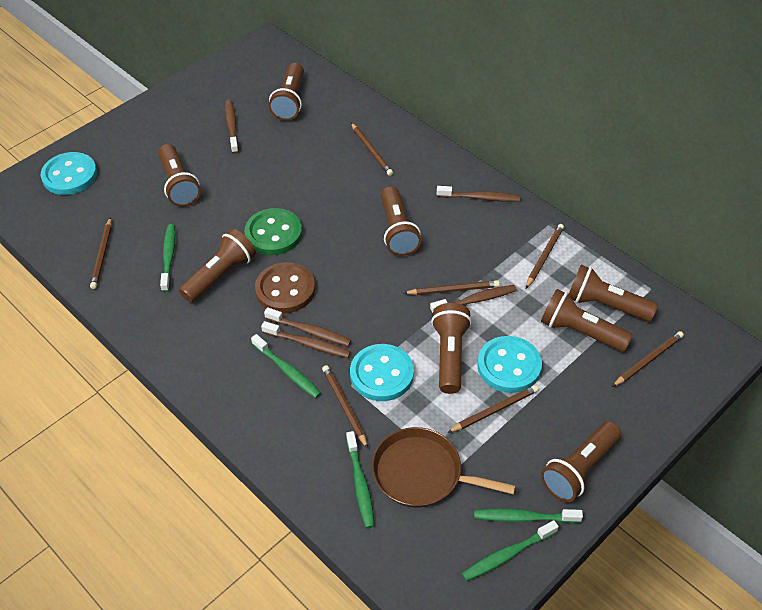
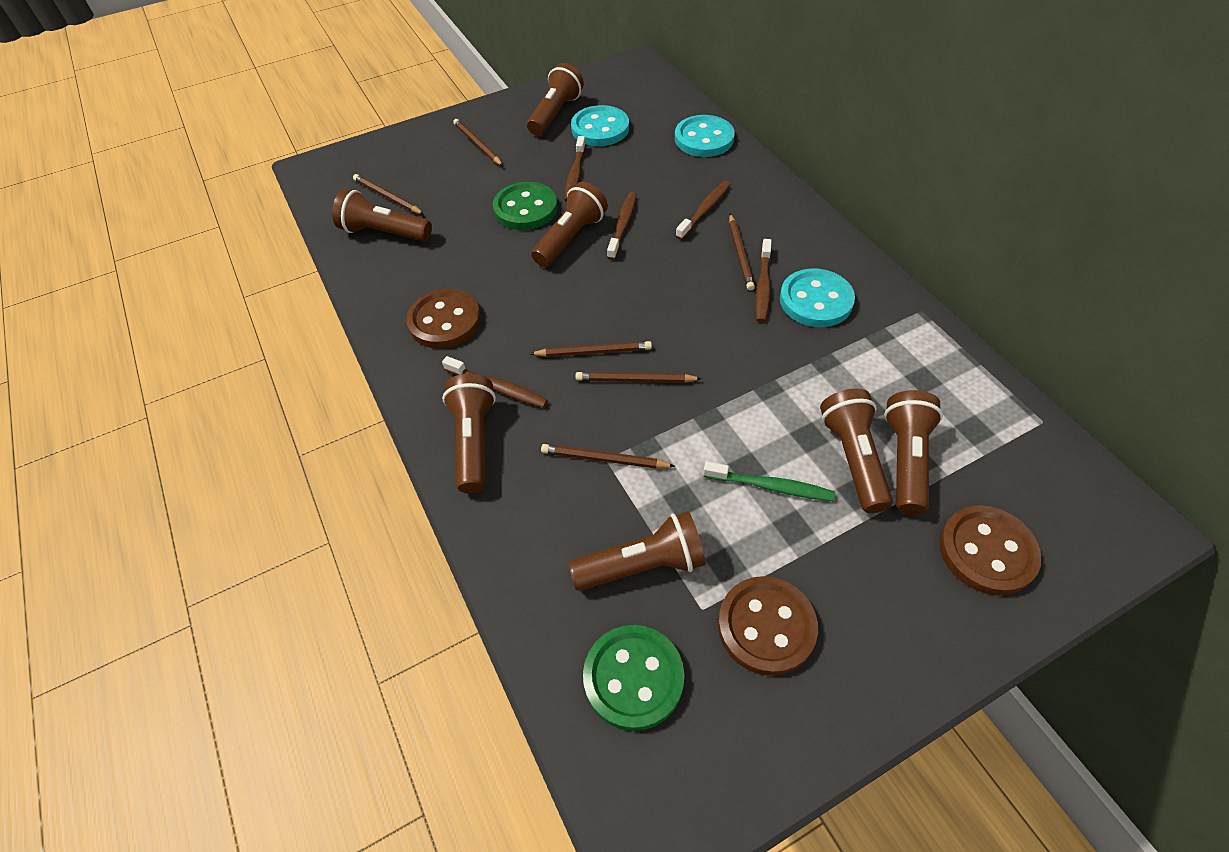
brown button: [255,262,315,313] = 1 -> [406,289,481,349] [718,576,818,676] [939,505,1042,595] = 3
brown flashlight: [158,144,201,207] [179,229,256,303] [269,63,304,121] [381,186,421,256] [431,303,472,394] [541,289,633,352] [541,421,622,502] [569,265,658,322] = 8 -> [332,189,432,242] [442,374,496,493] [527,63,584,136] [531,182,608,267] [568,511,706,591] [820,389,893,513] [884,390,943,515] = 7
brown pan: [372,427,516,508] = 1 -> none = 0
brown pencil: [90,217,112,289] [322,365,368,448] [351,123,393,176] [404,280,500,295] [447,385,538,433] [526,224,564,288] [612,331,684,387] = 7 -> [353,174,424,214] [453,119,503,166] [530,341,652,357] [541,444,675,469] [575,372,702,383] [729,214,755,291] = 6
green button: [245,208,302,255] = 1 -> [493,182,557,230] [583,625,685,731] = 2
green toothbrush: [160,224,175,292] [251,334,321,398] [346,431,375,528] [461,520,559,581] [474,509,583,523] = 5 -> [703,461,835,501] = 1

